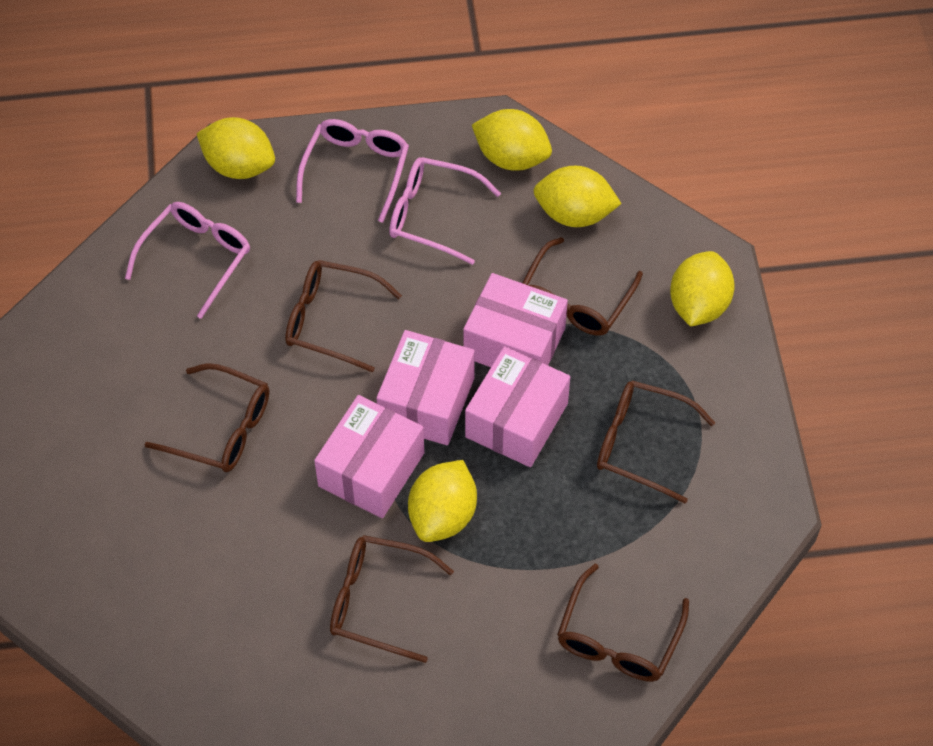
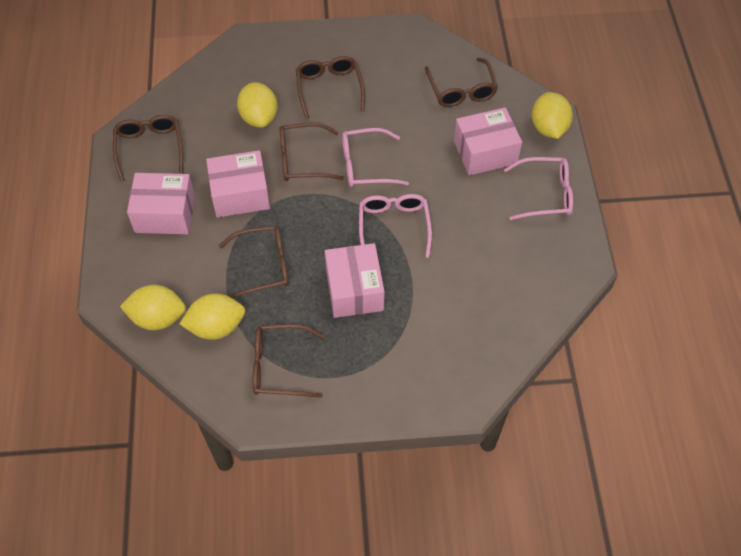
yellow lemon: [196,117,275,179] [408,460,477,542] [472,109,552,171] [533,166,622,227] [670,251,735,327] = 5 -> [120,285,186,330] [180,294,246,340] [237,82,278,128] [532,92,573,139] = 4

